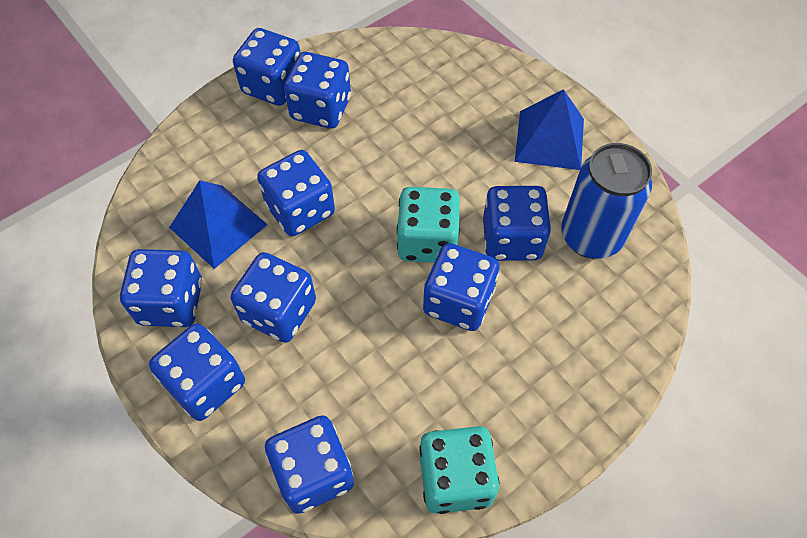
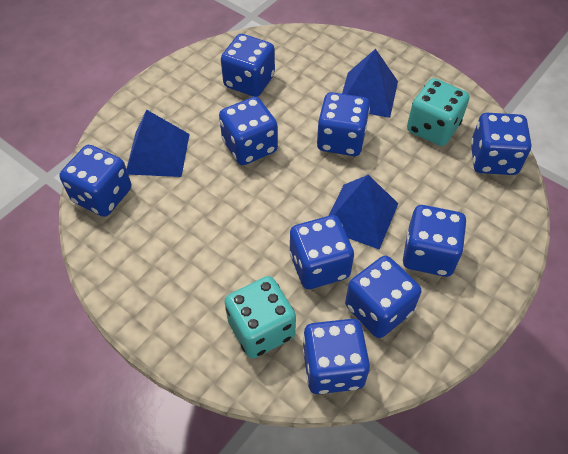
blue can: [561,143,652,259] = 1 -> none = 0
blue pyramid: [169,180,268,269] [515,89,584,170] = 2 -> [127,110,190,177] [329,175,398,249] [342,49,398,118] = 3

